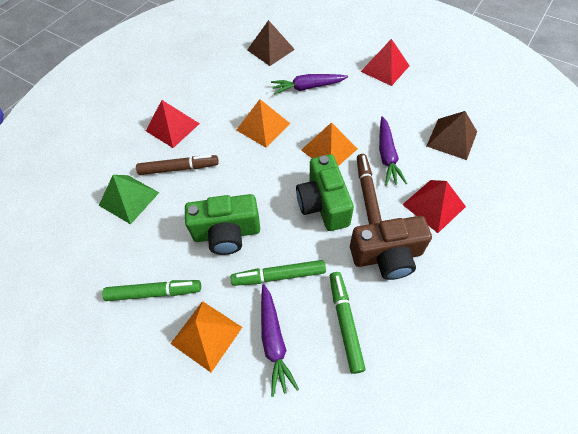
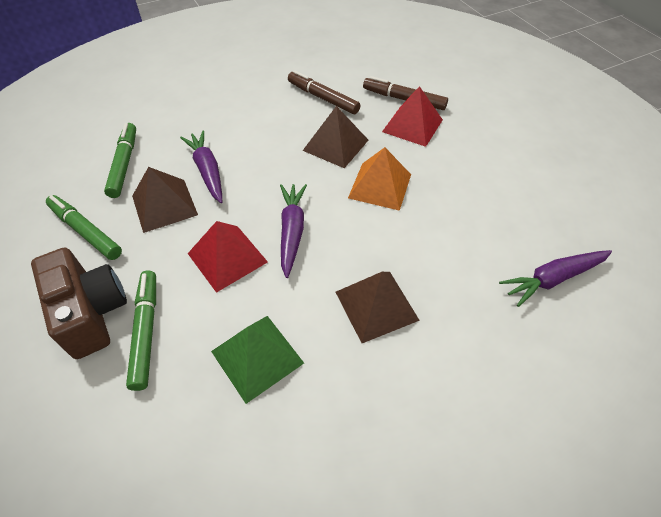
brown pyramid: [247,20,295,66] [427,111,477,160] = 2 -> [132,167,198,233] [303,106,368,168] [336,272,420,343] = 3
green camera: [185,194,260,255] [296,154,354,231] = 2 -> none = 0
orange pyramid: [170,301,242,372] [236,99,290,148] [301,122,358,166] = 3 -> [348,147,411,211] = 1
red pyramid: [146,100,200,148] [360,39,410,86] [402,180,466,233] = 3 -> [188,221,268,293] [382,86,443,147] = 2

